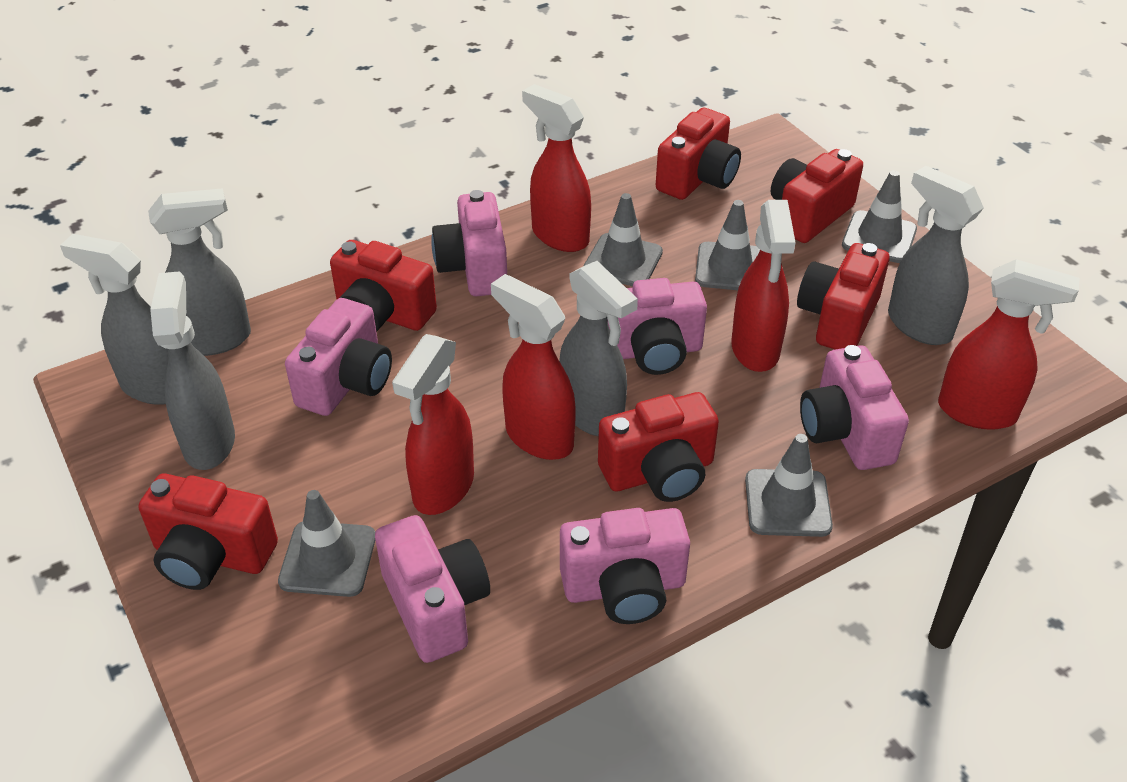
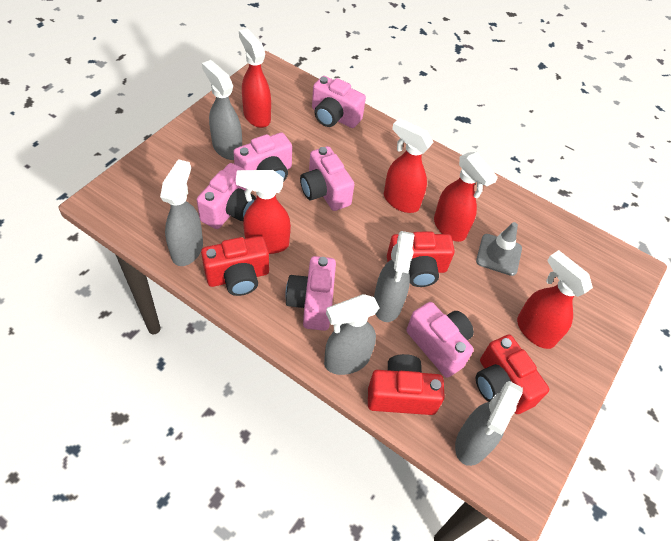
grey traffic cone: [278,490,375,597] [584,193,663,286] [695,200,760,290] [745,434,833,537] [842,170,917,263] = 5 -> [476,222,522,276] = 1
red camera: [139,474,278,590] [330,240,437,332] [598,392,719,502] [656,108,741,200] [771,149,863,243] [797,243,890,350] = 6 -> [201,236,269,296] [368,354,445,415] [387,232,455,287] [476,335,549,414] = 4

